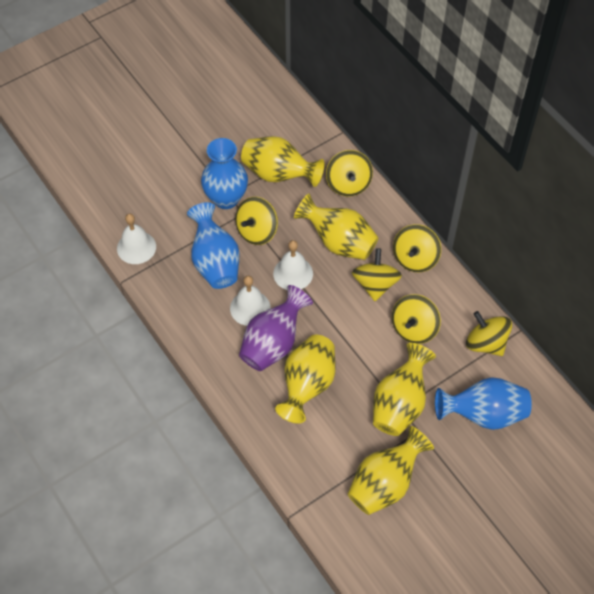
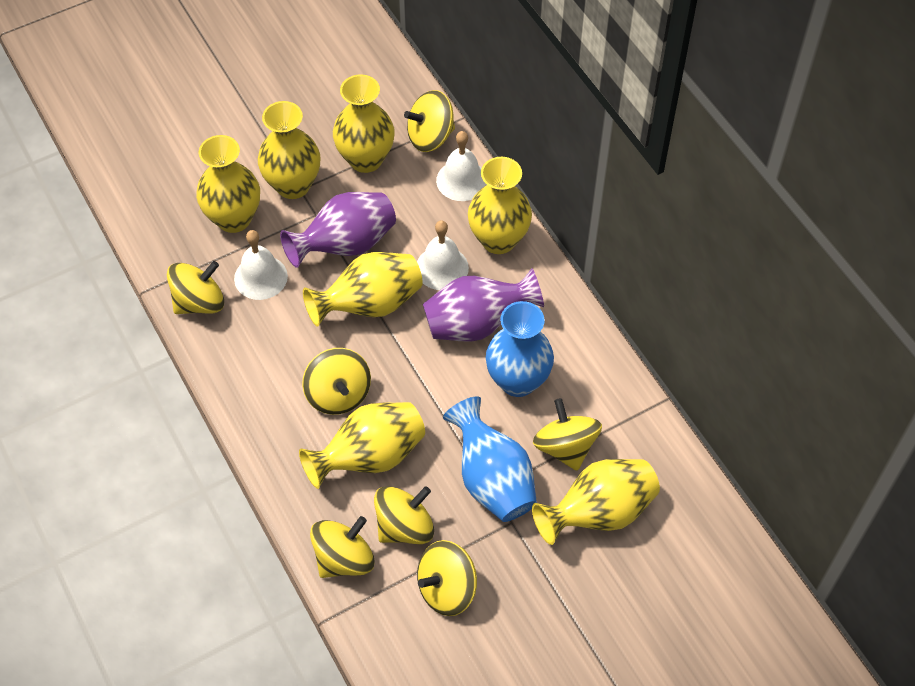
blue vase: [187,202,239,289] [201,138,248,209] [435,377,532,430] = 3 -> [443,396,537,522] [486,301,554,397] = 2
purple vase: [239,285,313,371] = 1 -> [280,192,396,268] [423,268,544,342] = 2
yellow spinning top: [235,197,278,245] [326,150,373,196] [352,248,402,301] [392,294,441,344] [393,224,441,272] [466,311,512,356] = 6 -> [167,261,224,314] [302,348,371,415] [310,516,375,578] [374,486,434,544] [404,90,455,152] [417,540,477,616] [533,398,602,471] = 7
yellow vase: [241,136,325,187] [275,335,336,424] [294,193,379,260] [348,426,434,515] [373,343,436,436] = 5 -> [196,135,260,233] [258,101,320,199] [299,402,425,489] [303,252,423,326] [333,74,395,173] [468,157,532,254] [532,459,660,545] = 7

